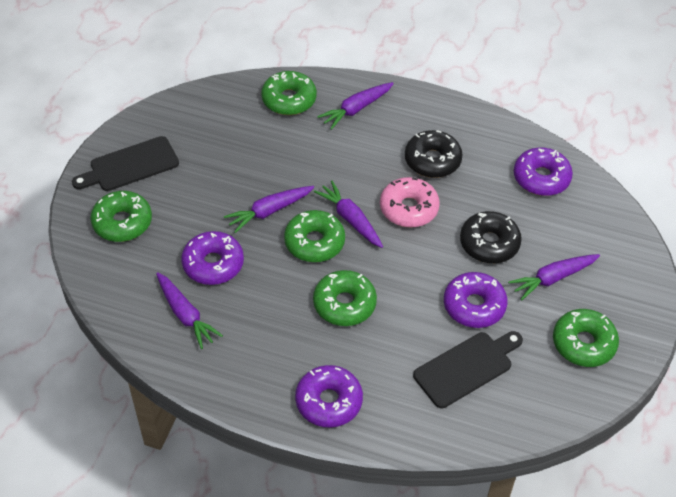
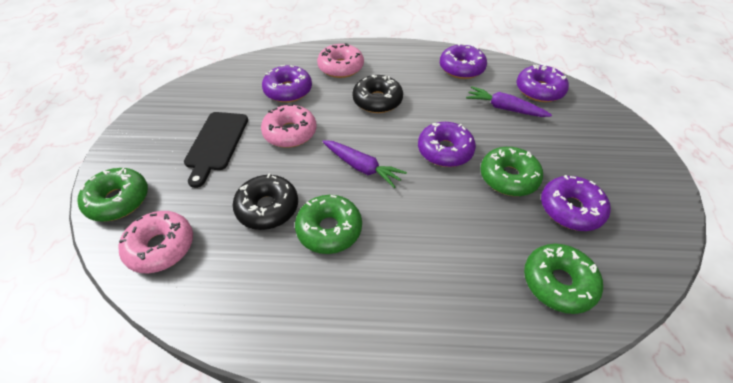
black cutting board: [72,136,179,191] [413,331,523,408] = 2 -> [184,112,248,188] = 1
green donut: [90,191,152,242] [261,71,317,115] [284,210,345,262] [313,270,377,326] [553,309,619,367] = 5 -> [77,168,148,222] [295,195,362,254] [480,147,543,196] [524,244,603,314] = 4
pink donut: [380,177,440,228] = 1 -> [118,211,193,273] [261,104,316,148] [317,43,364,78] = 3
purple carrot: [156,272,223,349] [224,186,314,233] [314,181,383,248] [317,82,394,130] [508,254,600,300] = 5 -> [322,140,407,188] [466,86,552,117] = 2
purple donut: [181,231,244,285] [295,365,363,428] [444,272,508,328] [514,148,573,196] = 4 -> [262,65,312,103] [418,122,476,167] [440,43,487,79] [516,65,569,102] [541,175,611,231] = 5

